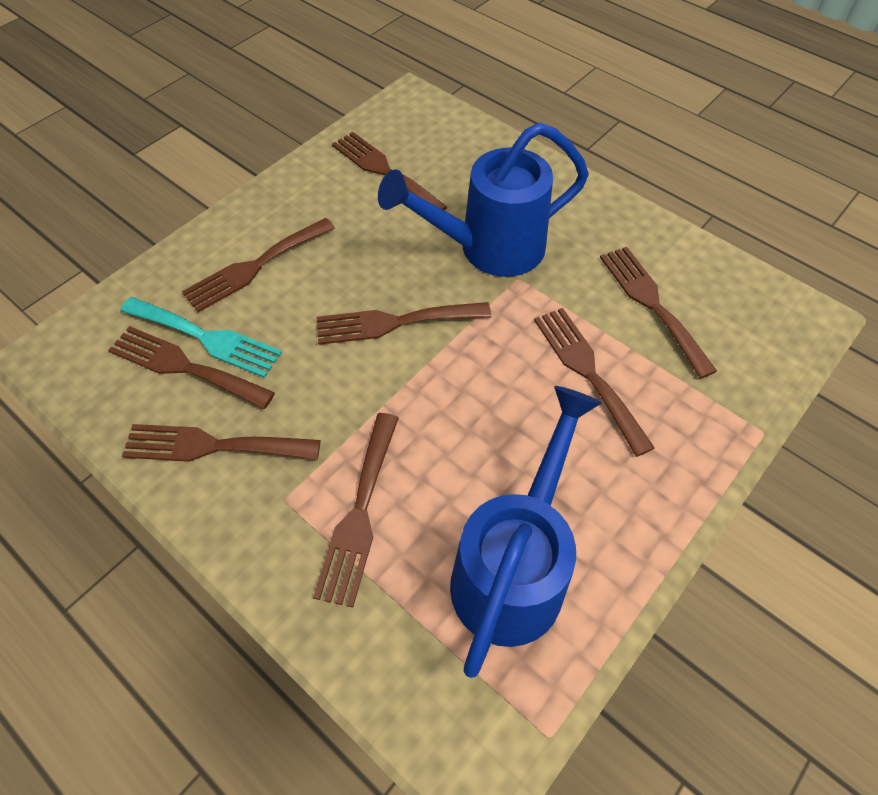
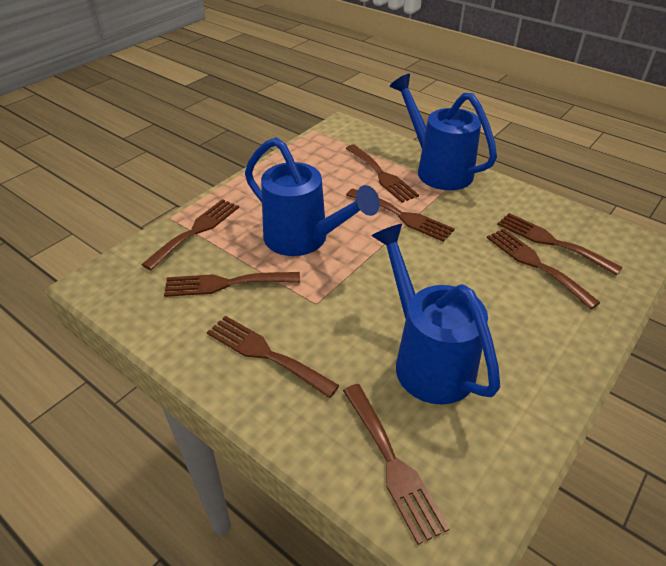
blue watering can: [378,122,589,277] [450,386,602,678] = 2 -> [245,137,380,256] [371,224,500,405] [390,74,497,190] = 3
turquoise fork: [120,297,282,378] = 1 -> none = 0

